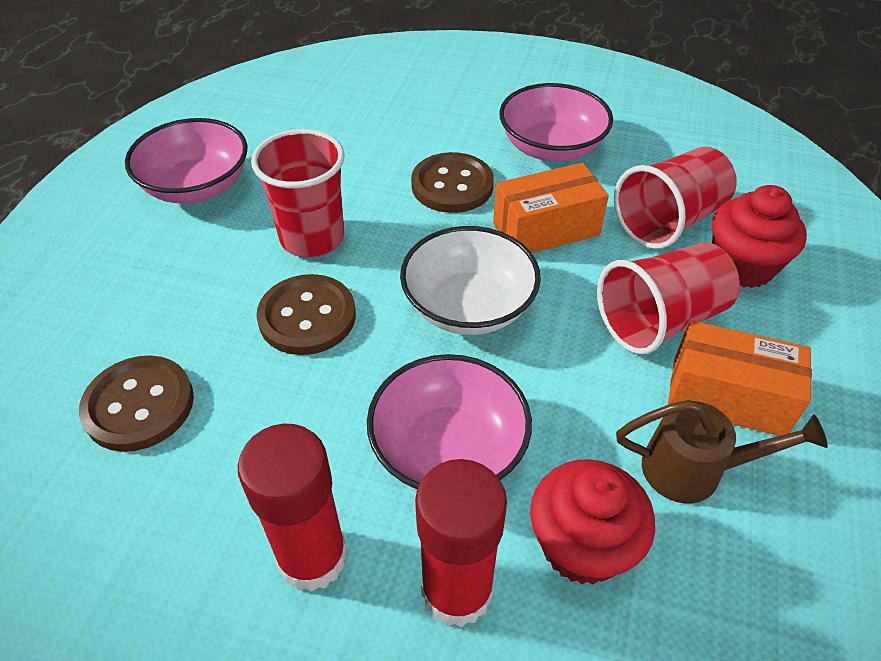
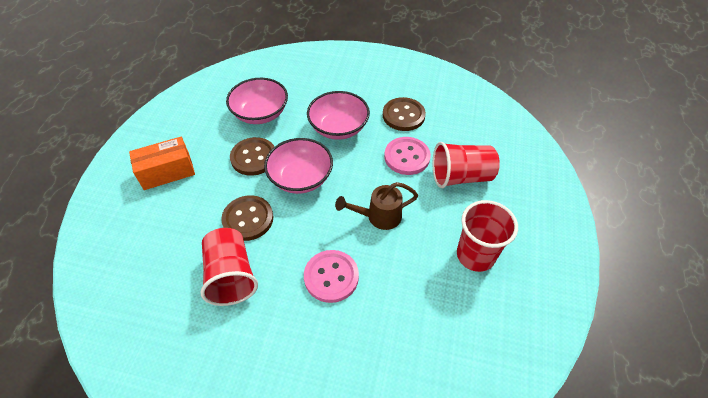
orange box: [493,163,609,253] [668,320,812,436] = 2 -> [129,137,195,190] = 1
pink button: none = 0 -> [304,250,359,303] [384,137,431,175] = 2
red cupcake: [530,459,655,585] [712,185,807,288] = 2 -> none = 0
red glue stick: [238,424,348,592] [415,459,507,627] = 2 -> none = 0
white bowl: [400,226,541,335] = 1 -> none = 0

